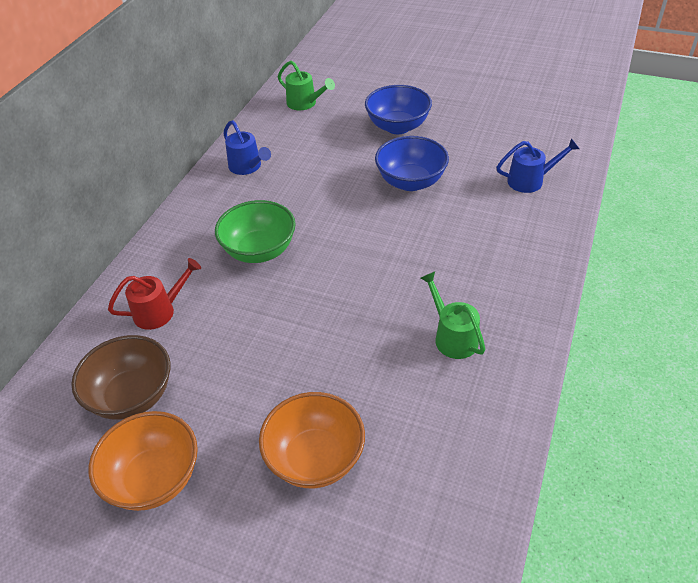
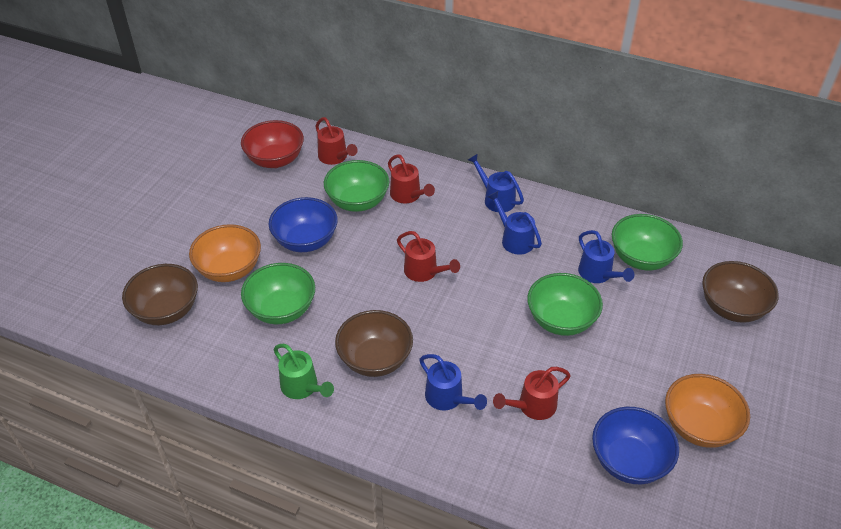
blue watering can: [223,120,271,175] [497,138,579,193] = 2 -> [419,354,487,410] [468,154,524,212] [488,191,542,255] [578,230,634,283] = 4
brown bowl: [71,335,170,420] = 1 -> [122,264,198,325] [335,310,413,377] [702,261,779,323] = 3
green bowl: [215,200,296,263] = 1 -> [241,263,315,324] [324,160,389,212] [527,273,603,336] [612,214,683,271] = 4
green watering can: [278,61,335,110] [421,271,486,359] = 2 -> [274,344,334,399] = 1
red bowl: none = 0 -> [241,120,304,168] = 1
red watering can: [108,258,201,330] = 1 -> [315,117,358,165] [388,154,435,204] [397,231,460,282] [493,367,571,420] = 4

